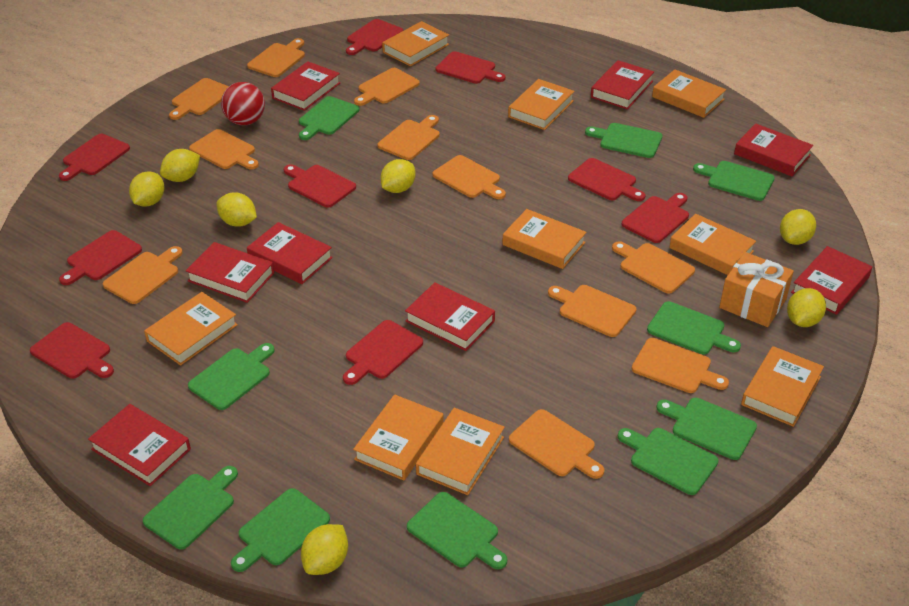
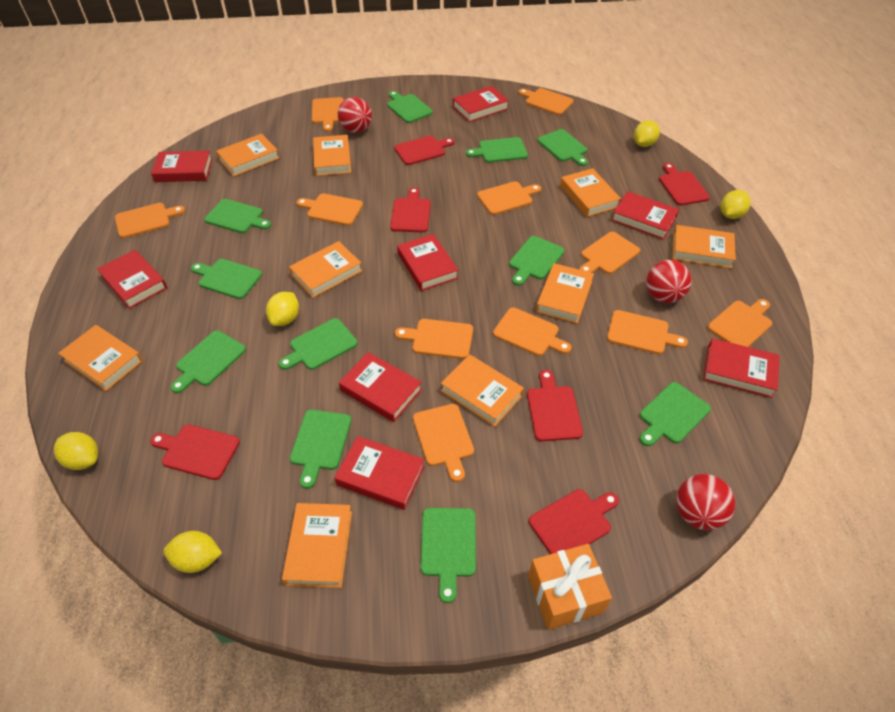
green cutting board: [143,466,238,550] [188,343,275,410] [231,488,330,572] [299,96,359,140] [407,492,507,570] [585,123,662,158] [618,428,719,495] [647,301,741,354] [656,397,757,460] [693,161,775,201] = 10 -> [171,330,246,393] [191,259,262,299] [204,199,271,233] [279,318,358,370] [290,410,351,489] [387,91,433,123] [420,508,476,603] [466,137,528,163] [509,236,565,286] [537,129,588,166] [639,382,711,446] = 11
red ball: [221,82,265,125] = 1 -> [338,97,372,133] [646,260,692,303] [676,474,735,530] = 3
red cutting board: [30,322,114,379] [59,134,130,181] [59,230,142,285] [284,164,356,208] [343,320,423,385] [346,19,403,55] [436,51,506,84] [568,158,645,201] [622,193,689,243] = 9 -> [150,424,240,480] [390,187,431,232] [394,136,455,165] [527,370,583,441] [529,489,619,554] [659,163,710,206] = 6
yellow lemon: [129,171,165,207] [160,149,200,182] [216,192,257,227] [301,524,348,575] [380,159,416,193] [780,209,816,245] [787,288,826,327] = 7 -> [54,432,98,470] [163,531,222,573] [266,292,299,326] [634,120,660,147] [721,190,751,219] = 5

